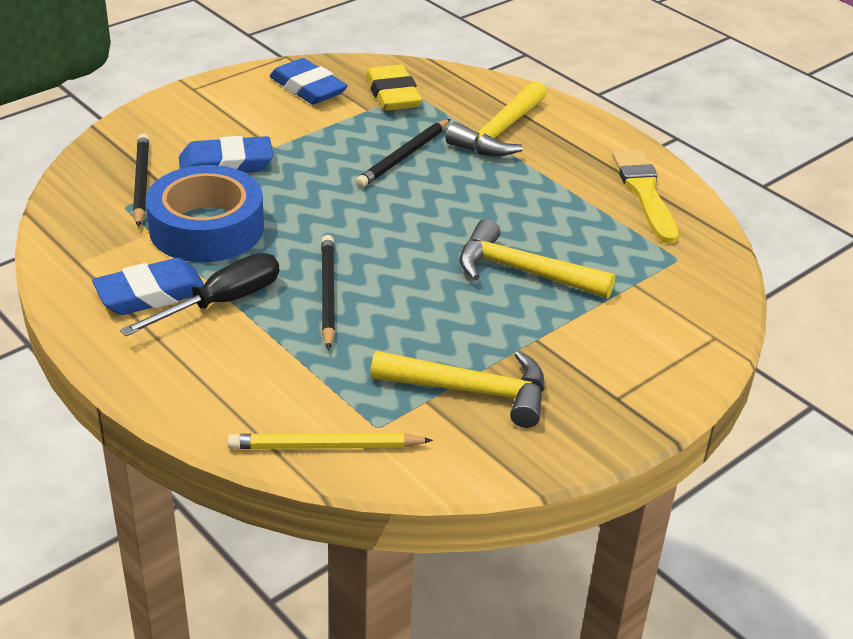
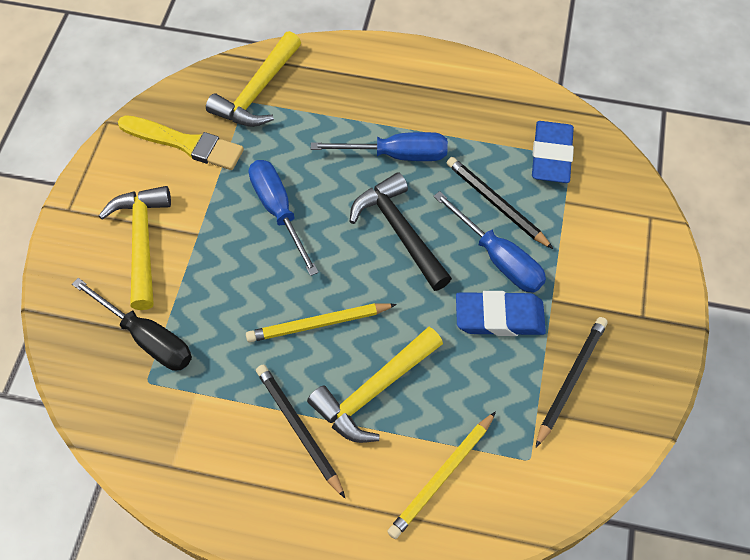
black hammer: none = 0 -> [349,172,452,291] = 1
blue eraser: [92,258,204,315] [179,136,273,173] [269,58,348,105] = 3 -> [456,291,546,336] [532,121,574,183] = 2
blue screwdriver: none = 0 -> [249,160,319,276] [311,132,448,161] [433,191,546,293] = 3
blue tape: [145,165,264,262] = 1 -> none = 0
yellow eraser: [366,65,422,111] = 1 -> none = 0
yellow pencil: [228,433,433,449] = 1 -> [246,303,397,342] [387,411,496,539] = 2

